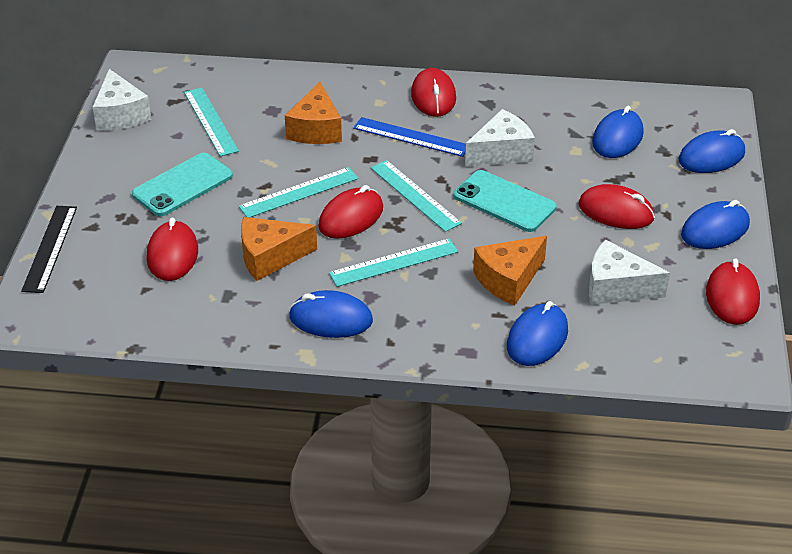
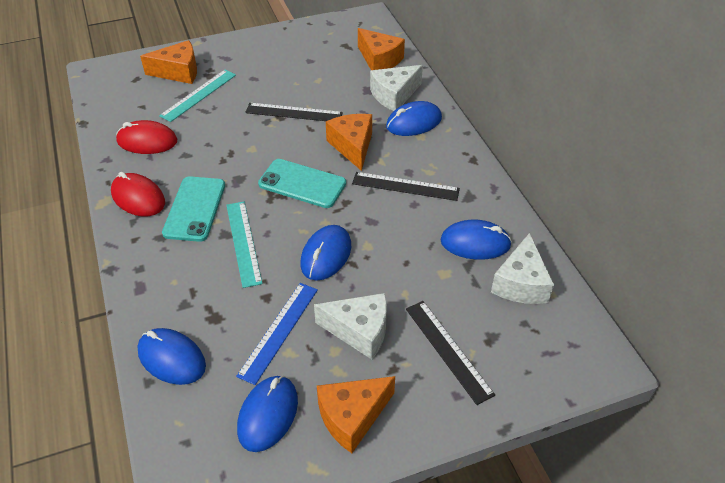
black ruler: [21,206,77,293] = 1 -> [245,103,343,121] [352,172,460,201] [406,301,495,405] = 3
orange cheese: [241,217,317,281] [285,82,342,144] [473,236,547,305] = 3 -> [140,40,197,84] [317,376,395,453] [326,114,372,171] [358,28,405,70] = 4
red mouse: [147,218,198,281] [318,185,383,239] [411,68,456,117] [579,184,655,229] [706,258,760,325] = 5 -> [111,172,165,216] [116,120,177,154] = 2
turquoise ruler: [184,88,239,157] [238,167,359,218] [329,238,458,287] [371,160,462,232] = 4 -> [159,70,236,122] [227,201,263,288] = 2

